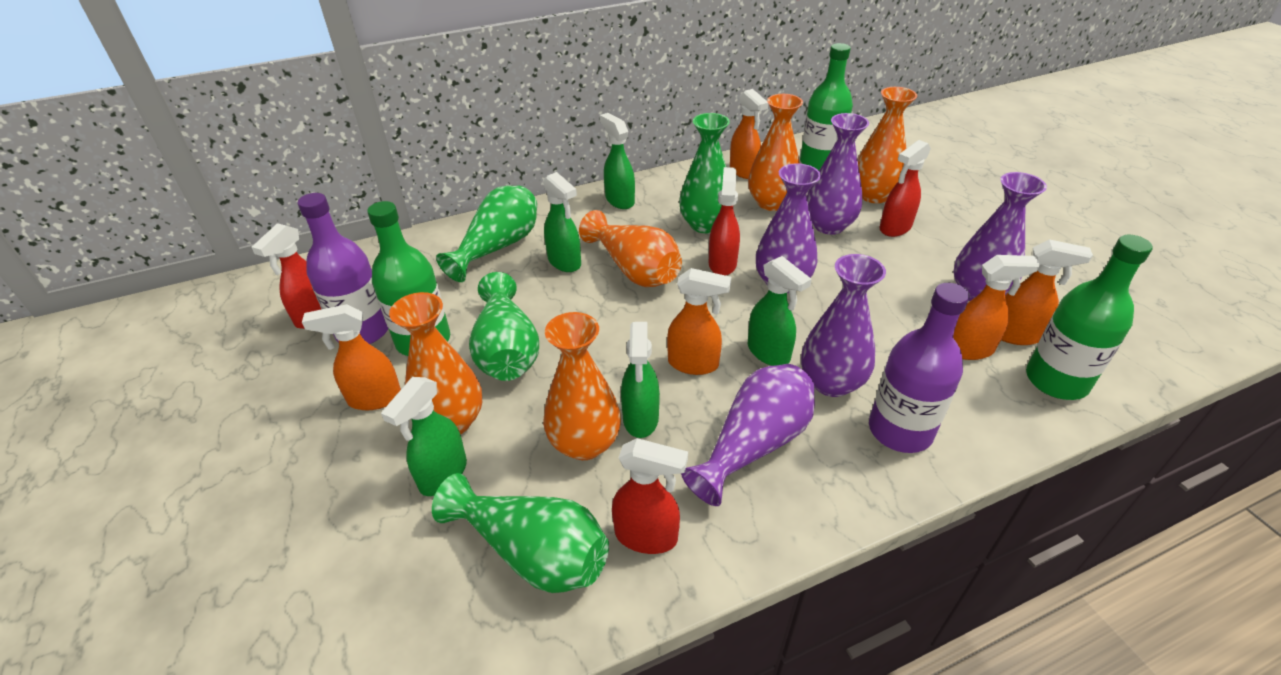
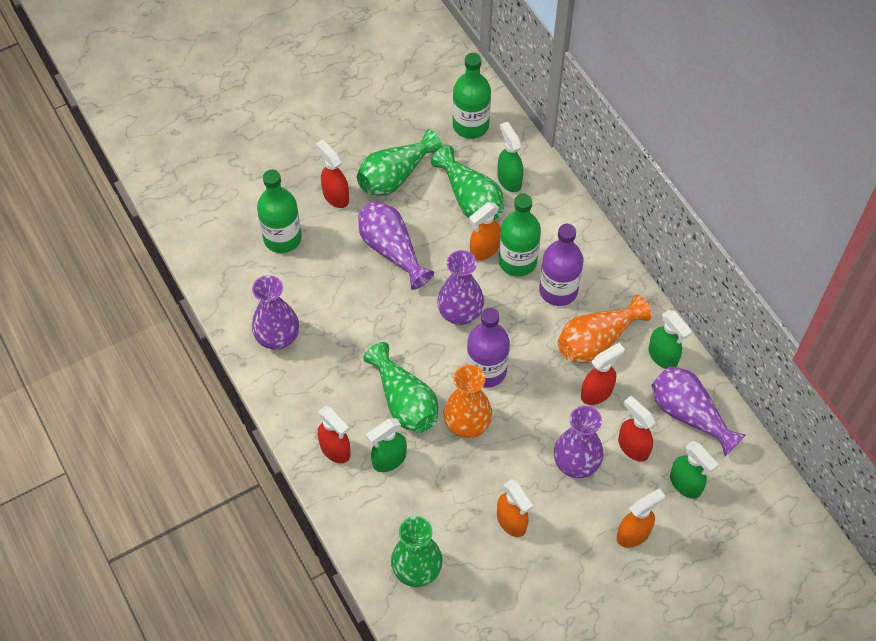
green spray bottle: [381,377,467,496] [543,172,581,272] [600,113,635,209] [621,322,660,438] [748,256,812,366] = 5 -> [366,418,407,472] [498,122,524,192] [648,310,692,369] [670,441,719,499] = 4
orange spray bottle: [302,304,401,410] [667,268,731,375] [730,89,768,179] [953,255,1040,360] [1001,239,1093,345] = 5 -> [469,202,501,261] [497,479,533,537] [617,488,665,548] = 3
orange vase: [389,292,482,435] [543,312,621,460] [579,210,682,287] [748,94,803,211] [857,87,917,203] = 5 -> [444,365,492,438] [558,295,652,363] = 2

